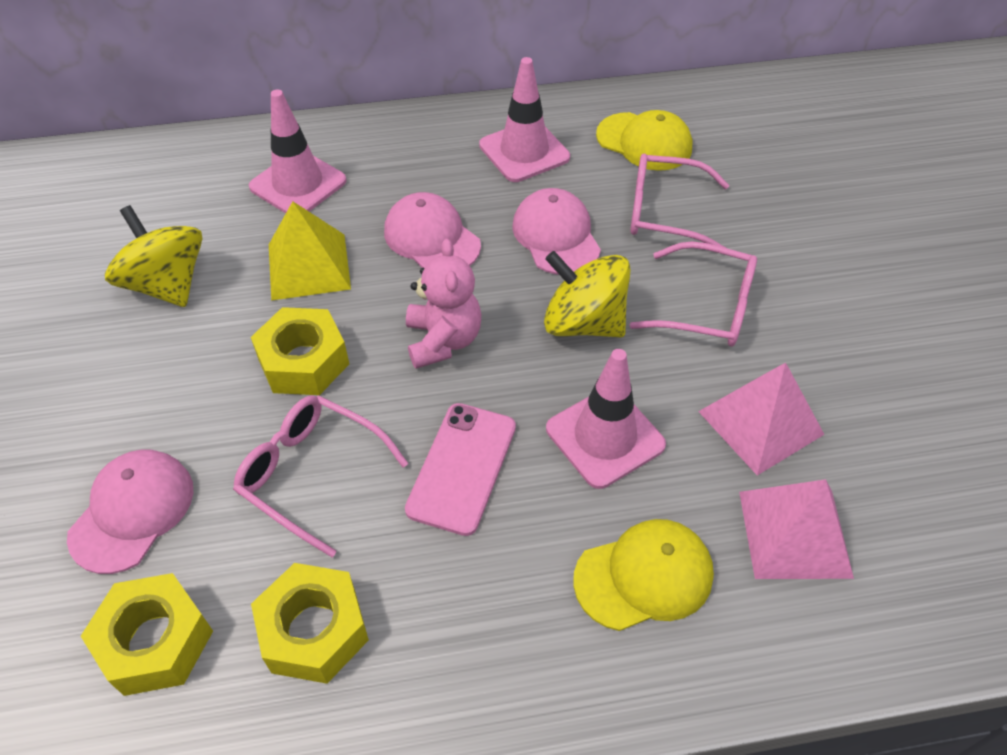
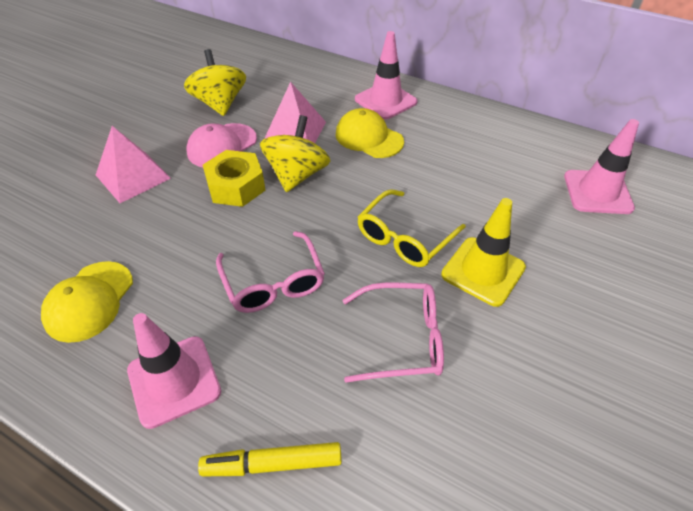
pink cap: [67,449,193,574] [384,192,481,268] [512,188,601,275] = 3 -> [187,123,257,168] = 1
pink glasses: [233,395,408,557] [630,153,729,248] [630,241,757,346] = 3 -> [216,231,325,313] [343,283,444,383] = 2
pink phone: [405,403,516,536] = 1 -> none = 0
pink teddy bear: [406,239,481,369] = 1 -> none = 0
yellow glasses: none = 0 -> [358,189,466,267] = 1
yellow marker: none = 0 -> [198,442,342,476] = 1
yellow nut: [81,573,213,696] [251,307,349,395] [251,563,369,684] = 3 -> [203,150,265,207] = 1
yellow pyramid: [269,201,351,301] = 1 -> none = 0
yellow traffic cone: none = 0 -> [441,198,526,307] = 1

